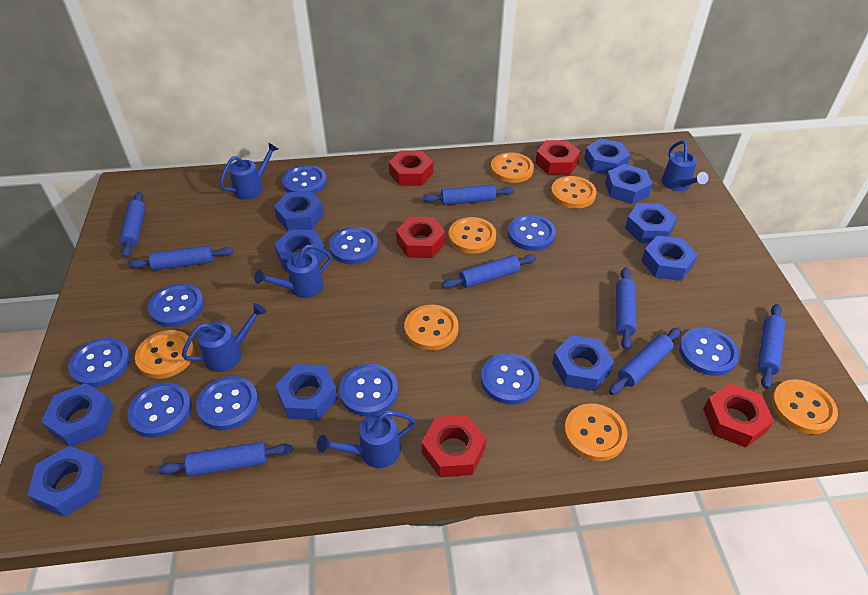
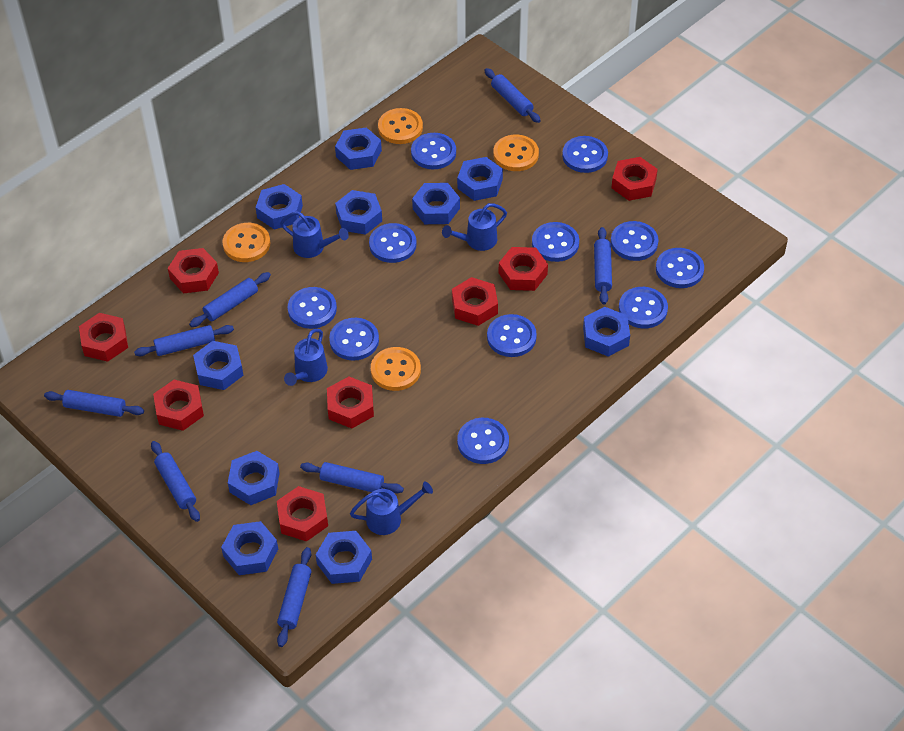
blue button: [68,338,131,387] [127,383,192,438] [148,283,204,327] [196,376,259,430] [282,165,327,194] [329,227,378,264] [339,364,398,417] [481,353,539,405] [508,215,556,251] [679,327,739,376] = 10 -> [288,287,337,329] [329,318,379,361] [369,223,417,263] [411,133,456,169] [457,418,509,464] [487,314,537,357] [532,222,579,262] [562,136,608,173] [611,221,659,261] [619,287,668,329] [656,248,704,288] = 11
blue watering can: [182,303,266,372] [220,142,278,200] [254,245,332,298] [317,411,416,468] [661,140,709,191] = 5 -> [280,212,349,258] [284,329,328,386] [350,481,433,535] [442,203,507,251] = 4
orange button: [135,330,195,379] [404,305,459,350] [449,217,496,254] [491,152,534,183] [551,176,597,209] [564,403,628,461] [772,379,838,434] = 7 -> [222,223,270,262] [371,347,421,391] [378,108,423,144] [493,135,539,171] = 4
red nut: [389,150,433,186] [396,217,446,258] [422,415,486,477] [535,140,581,175] [703,384,774,448] = 5 -> [79,313,128,362] [153,380,204,431] [168,248,219,293] [277,486,328,541] [327,377,374,429] [452,277,498,326] [499,247,548,291] [612,157,658,201] = 8

